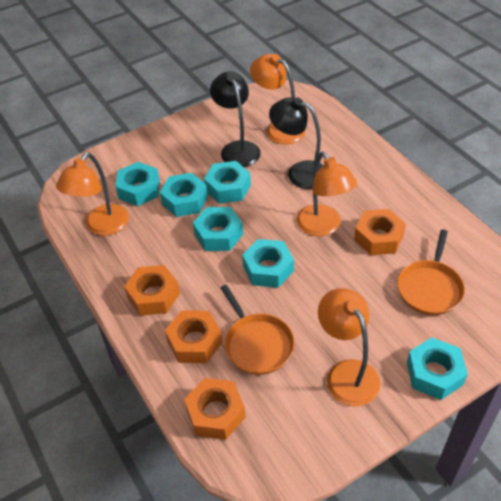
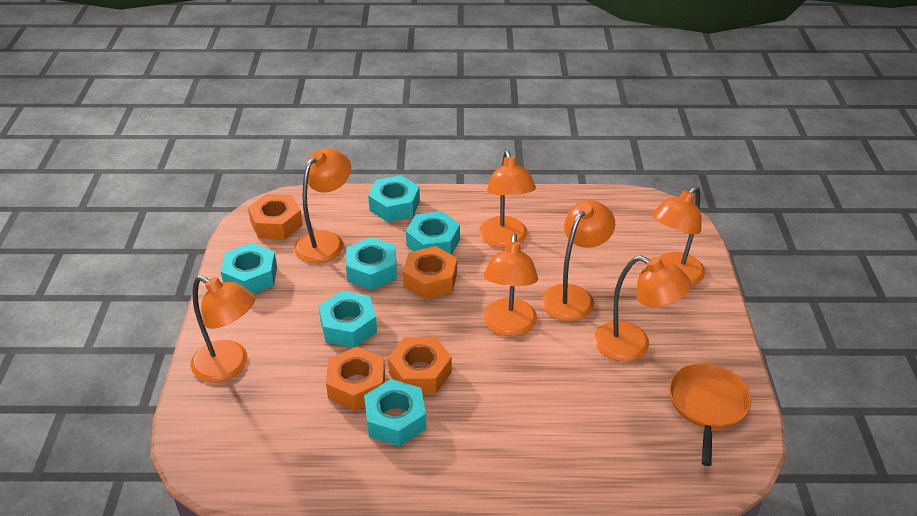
black lamp: [210,71,261,167] [269,97,324,189] = 2 -> none = 0
orange lamp: [56,153,129,236] [250,54,305,144] [296,152,357,236] [318,288,380,406] = 4 -> [191,276,255,383] [294,148,351,263] [479,150,536,248] [484,233,538,337] [541,200,615,321] [594,255,691,362] [652,186,705,286] = 7
orange pan: [221,285,295,375] [397,230,465,315] = 2 -> [669,363,751,466] = 1

